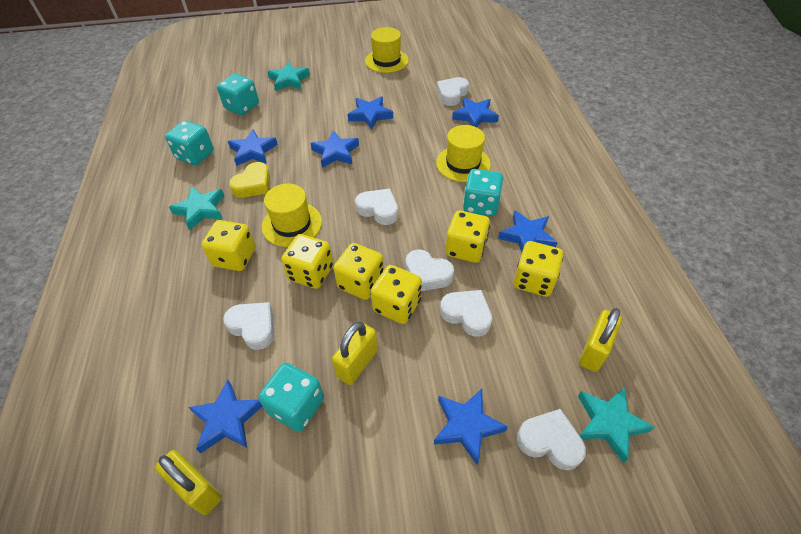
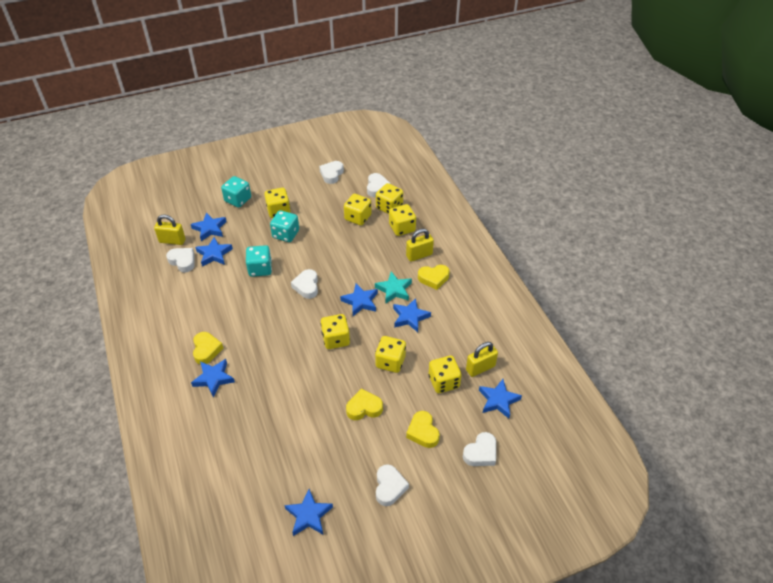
turquoise dice: [165,120,214,166] [217,74,259,115] [258,363,324,432] [463,169,503,216] = 4 -> [221,176,251,208] [246,245,272,277] [270,210,299,242] = 3
turquoise star: [169,186,224,230] [267,62,310,91] [578,387,655,463] = 3 -> [375,272,412,304] = 1
yellow dice: [202,220,256,271] [281,234,333,289] [333,243,384,300] [371,265,422,324] [446,210,490,263] [514,241,563,297] = 6 -> [264,188,290,218] [321,314,350,349] [344,194,372,226] [375,336,406,373] [376,183,403,214] [389,204,416,236] [429,356,461,393] = 7
yellow hat: [262,184,322,247] [365,27,409,73] [436,125,491,182] = 3 -> none = 0
yellow heart: [229,162,270,197] = 1 -> [193,332,223,365] [346,389,383,420] [406,411,440,448] [418,265,450,290] = 4

